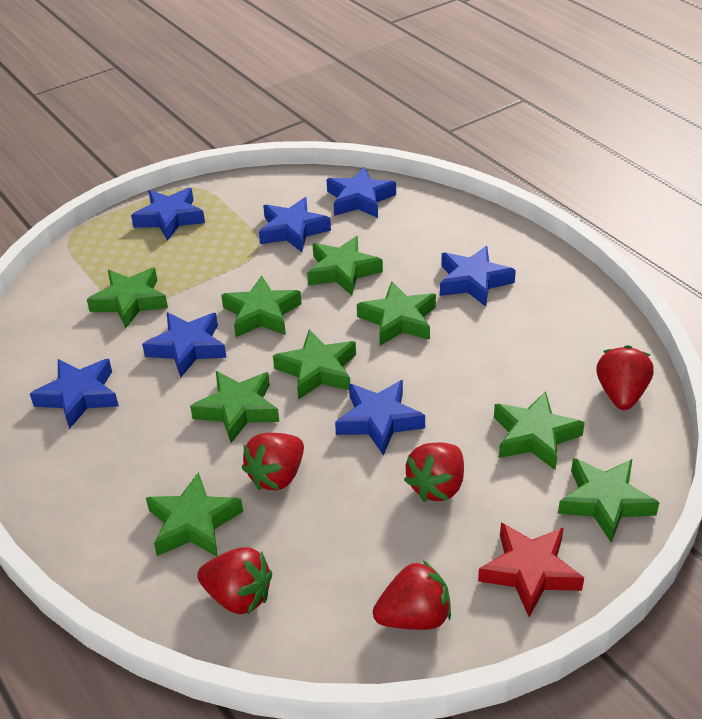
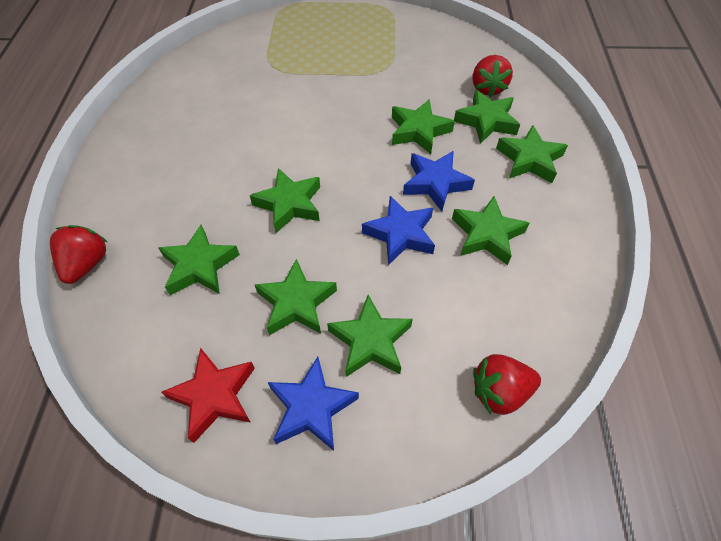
blue star: [30,359,119,429] [131,188,205,241] [142,313,227,378] [259,197,331,252] [326,167,396,218] [335,380,425,456] [440,246,516,307] = 7 -> [268,357,359,451] [362,196,435,265] [403,151,475,212] = 3
green star: [87,268,168,329] [146,472,243,556] [190,371,279,443] [221,275,302,337] [273,330,356,400] [307,236,383,295] [357,281,436,346] [494,391,585,470] [558,458,660,543] = 9 -> [159,225,240,295] [250,168,320,233] [254,259,337,335] [327,295,413,377] [392,100,455,154] [452,196,530,265] [454,90,520,144] [496,125,568,183] = 8
red strawberry: [197,547,272,614] [242,433,304,490] [373,560,451,630] [404,443,464,502] [597,345,654,410] = 5 -> [50,225,107,284] [473,55,513,97] [473,354,541,415] = 3

